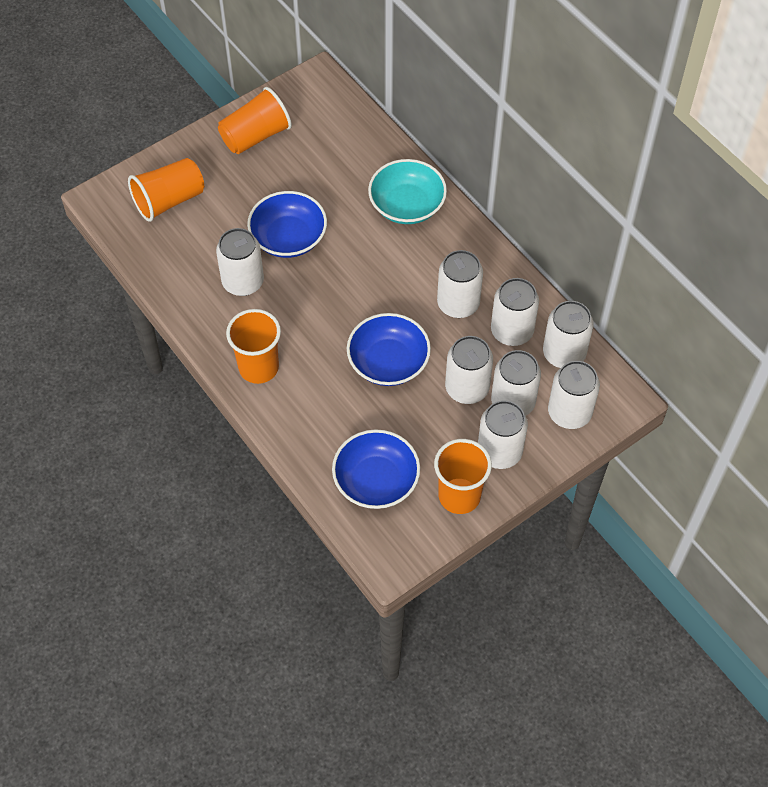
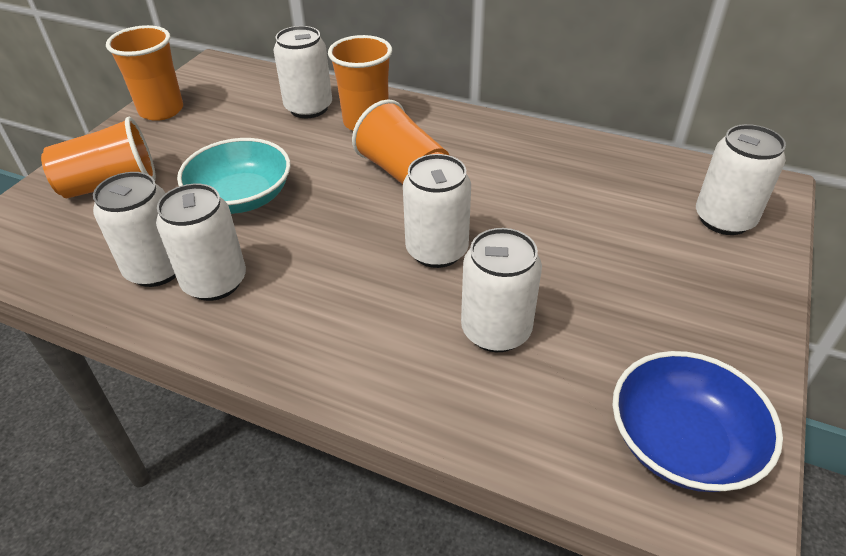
blue bowl: [247,191,327,258] [332,429,420,509] [347,313,431,386] = 3 -> [612,351,783,492] = 1
white can: [216,228,264,296] [437,250,483,318] [445,336,493,404] [478,400,528,469] [491,278,539,346] [491,350,541,416] [543,301,593,368] [548,361,600,429] = 8 -> [93,172,176,287] [156,184,246,301] [274,26,332,118] [403,154,471,268] [461,228,542,352] [696,124,786,235] = 6

